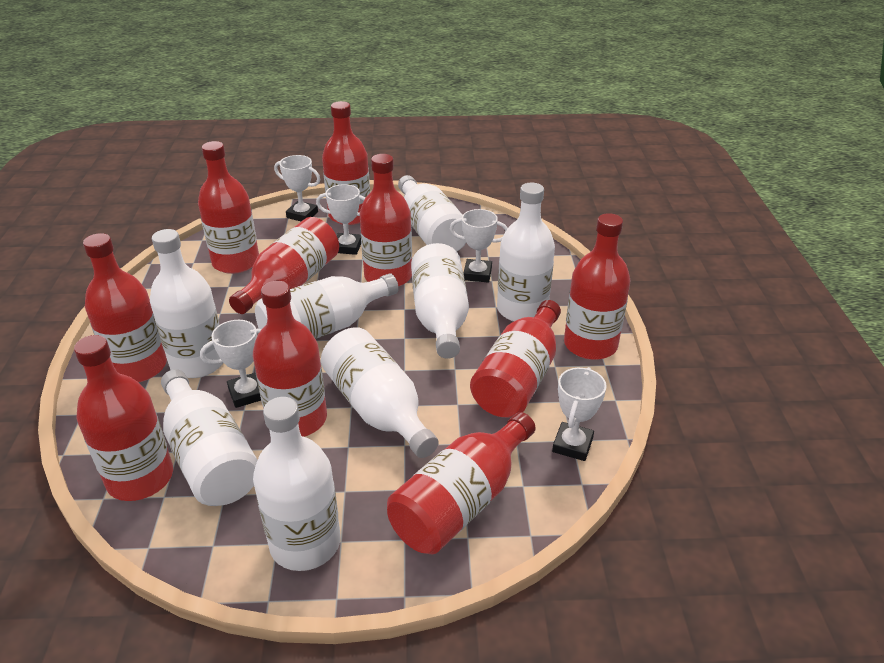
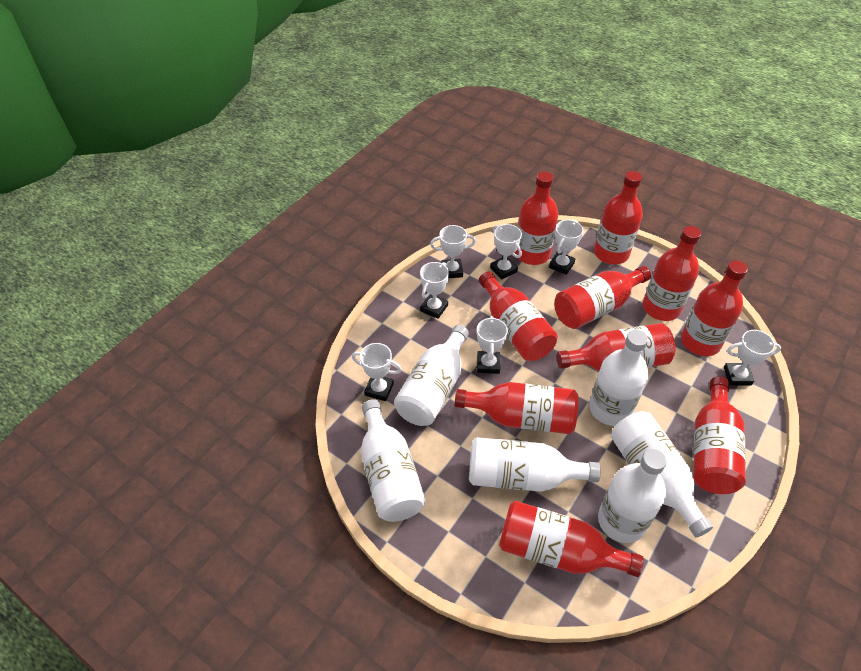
white bottle: [150,229,223,378] [161,369,257,506] [253,397,340,571] [255,274,399,339] [321,327,439,458] [398,175,466,251] [411,243,469,359] [497,183,555,322] = 8 -> [361,399,426,522] [394,325,469,426] [469,437,601,492] [589,330,649,426] [598,449,667,543] [611,411,713,537] = 6
white trophy: [200,320,262,408] [274,155,321,221] [316,184,366,255] [450,209,508,283] [552,367,606,461] = 5 -> [352,343,402,401] [420,262,449,319] [430,225,476,278] [477,316,508,374] [490,224,522,280] [549,220,583,275] [724,330,781,386] = 7

